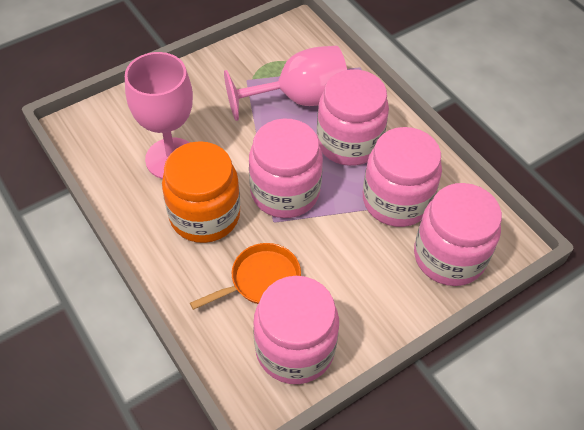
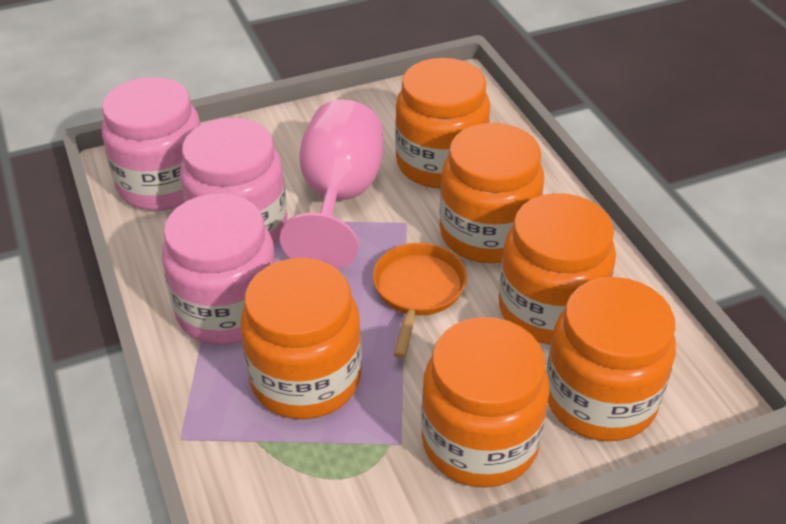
orange jar: [162,141,240,243] = 1 -> [241,258,362,419] [395,58,490,189] [421,317,549,487] [439,123,544,264] [499,193,616,344] [546,277,676,441] = 6
pink goblet: [125,52,193,179] [224,46,347,121] = 2 -> [280,100,383,269] = 1
pink jar: [249,119,323,218] [253,276,339,384] [317,69,389,166] [363,127,442,227] [414,183,502,286] = 5 -> [102,77,200,211] [162,193,276,345] [180,118,287,245] = 3

